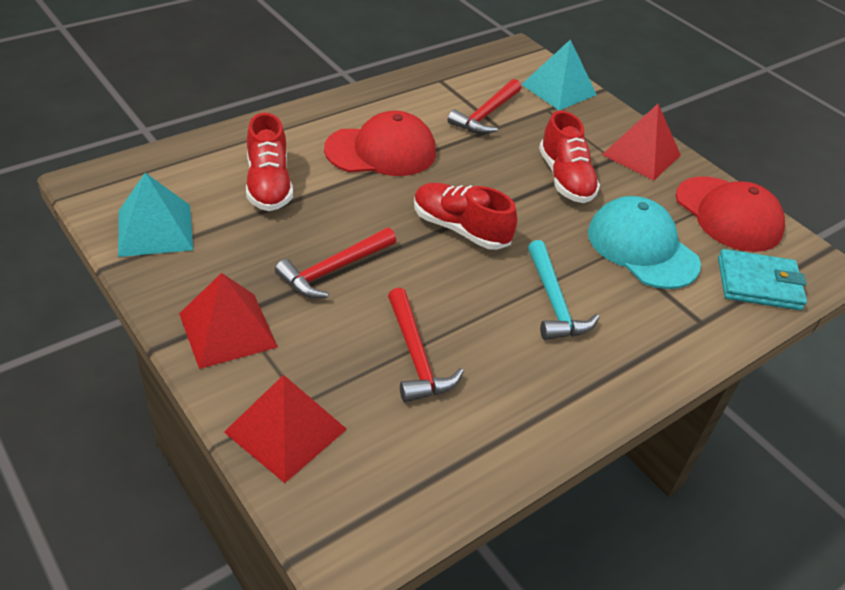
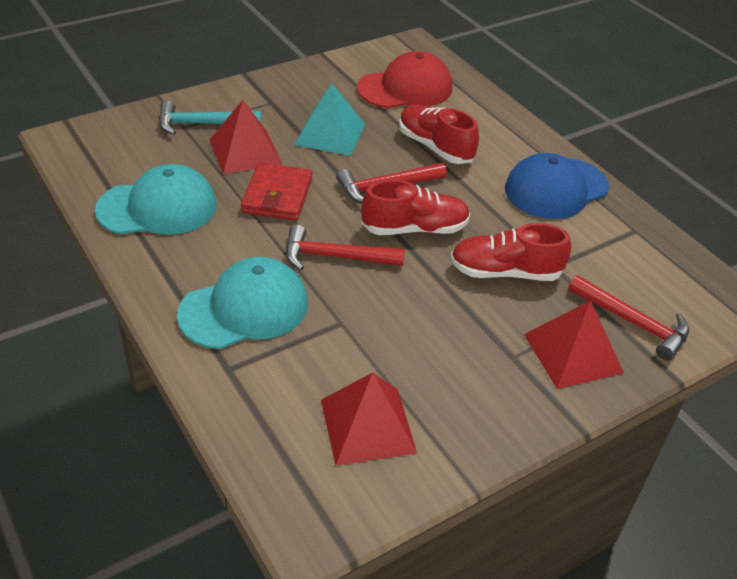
blue cap: none = 0 -> [505,153,609,219] = 1
red cap: [324,111,436,176] [676,176,785,252] = 2 -> [357,51,452,108] = 1
red wallet: none = 0 -> [241,162,312,221] = 1
turquoise cap: [588,196,701,289] = 1 -> [95,164,216,235] [177,257,308,349] = 2
turquoise pyramid: [118,173,193,257] [521,39,597,110] = 2 -> [294,83,365,156] = 1
turquoise wallet: [718,249,807,310] = 1 -> none = 0

